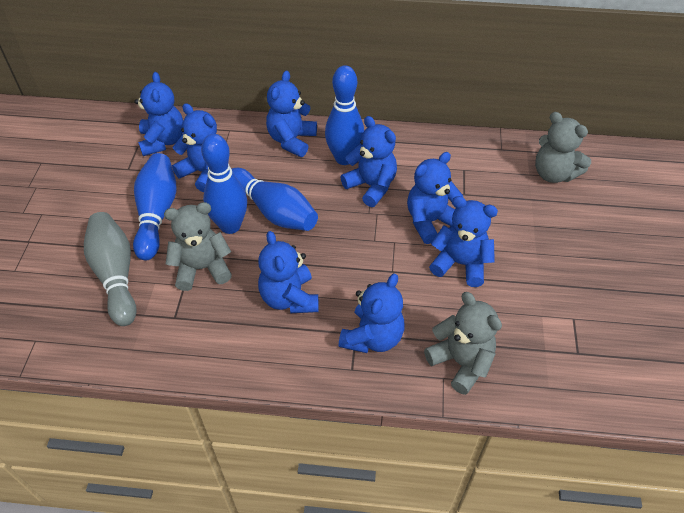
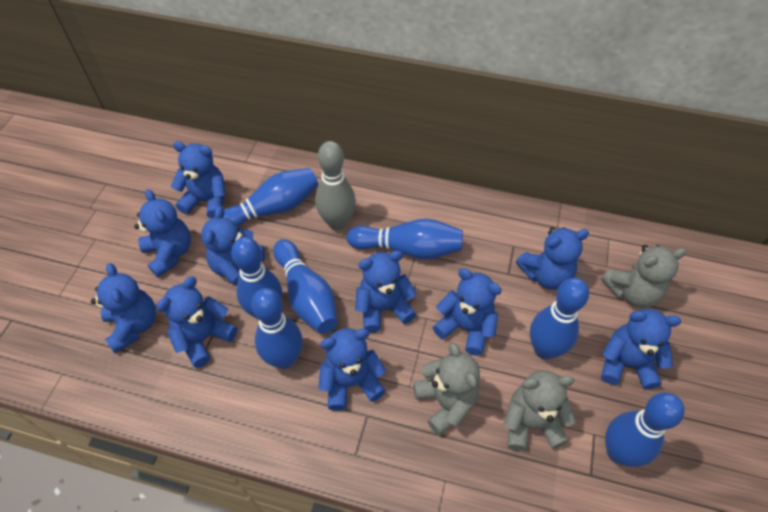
blue bowling pin: [133,153,177,260] [201,134,247,234] [232,168,318,231] [325,65,364,165] = 4 -> [224,168,319,227] [231,237,282,319] [251,288,303,369] [273,239,337,334] [347,219,463,259] [530,278,589,360] [605,392,685,467] = 7
blue teddy bear: [134,72,183,156] [172,103,217,192] [258,231,319,313] [266,71,317,157] [338,273,404,353] [340,116,397,207] [407,152,463,244] [429,196,498,287] = 8 -> [91,263,156,353] [134,189,191,277] [156,277,237,368] [171,141,226,219] [201,206,265,285] [319,328,386,411] [355,251,417,333] [433,268,502,356] [516,227,589,290] [601,309,681,390] = 10

